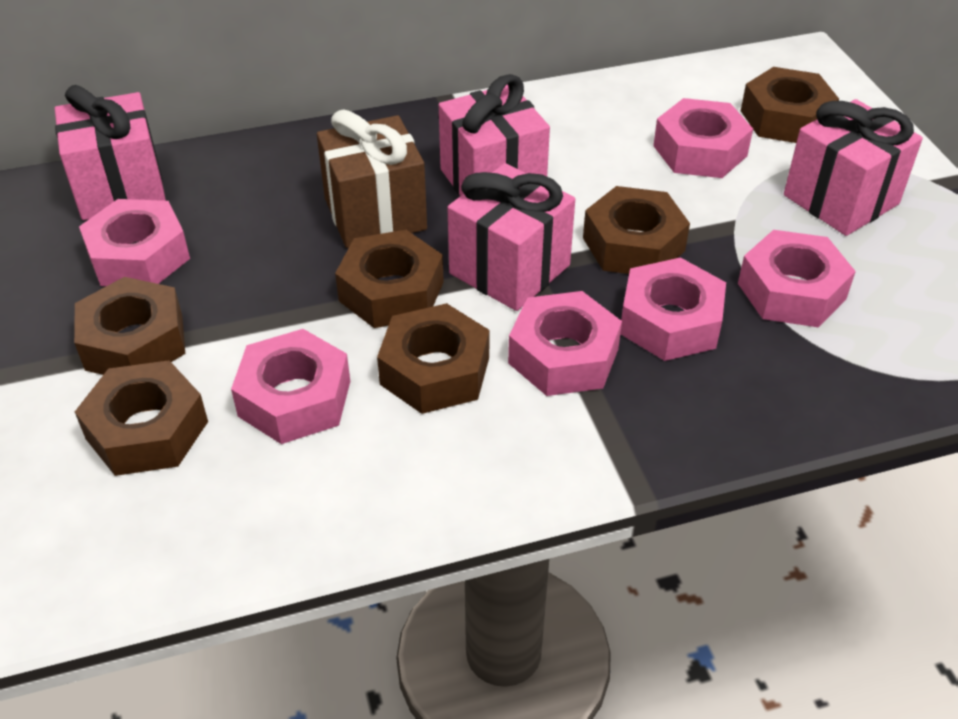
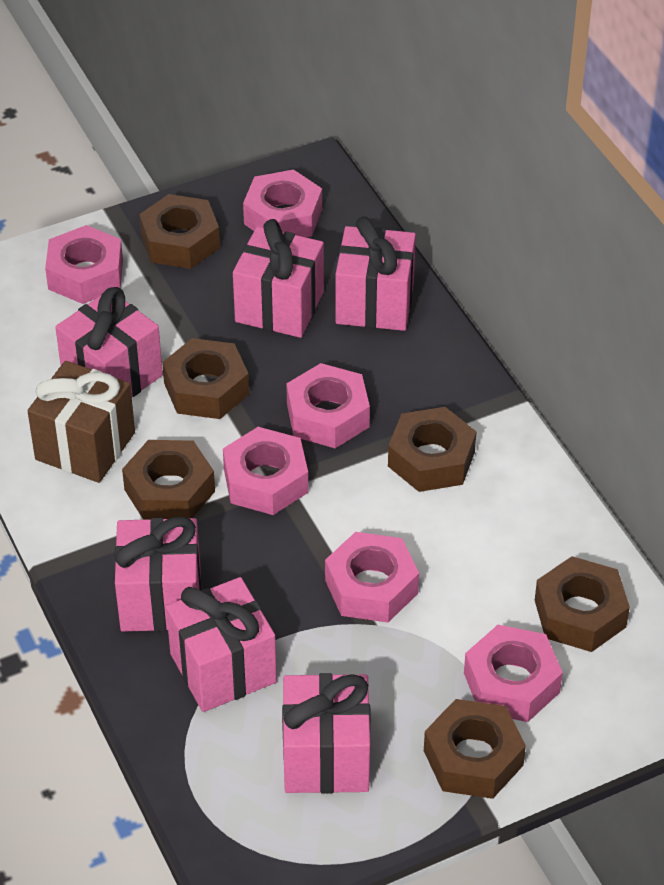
pink gift: [55,85,166,220] [439,74,550,196] [447,163,575,311] [784,99,923,236] = 4 -> [55,287,163,397] [115,516,201,632] [166,577,277,712] [233,219,324,338] [282,673,371,794] [335,217,416,331] = 6

